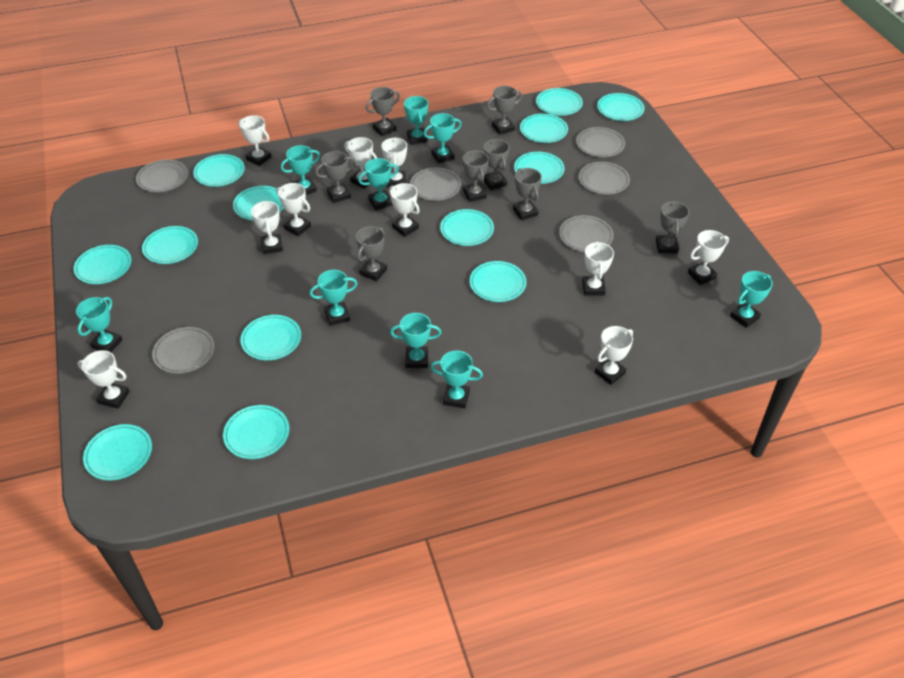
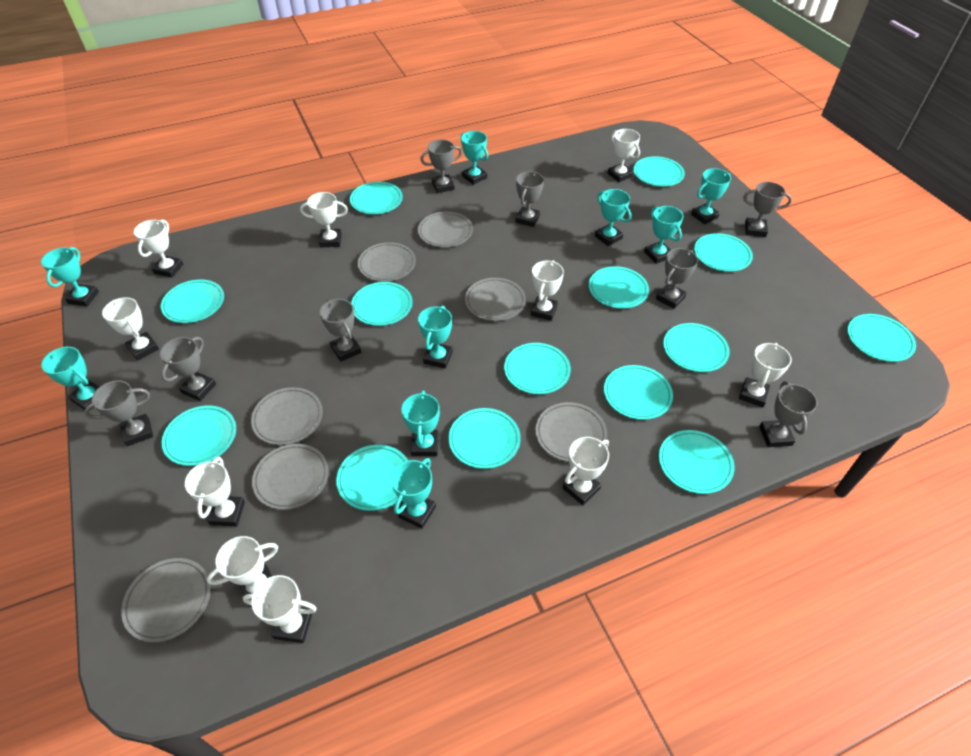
grey plate: [136,160,188,192] [152,327,215,374] [410,167,461,201] [559,215,614,252] [576,127,625,157] [579,162,630,195] = 6 -> [121,558,211,642] [251,387,323,445] [252,444,329,510] [358,242,416,282] [418,212,473,247] [465,278,526,321] [535,402,607,462] = 7
turquoise plate: [74,245,131,284] [83,424,152,481] [142,226,198,264] [193,154,245,187] [223,405,289,459] [233,186,283,220] [240,315,301,360] [440,209,494,246] [469,261,527,302] [514,152,565,184] [520,114,568,143] [536,88,583,116] [597,93,644,121] = 13 -> [161,280,224,323] [162,406,236,466] [336,445,408,511] [350,182,403,214] [351,282,413,326] [448,408,521,469] [504,343,571,394] [589,266,649,309] [604,365,673,420] [634,156,685,187] [659,430,735,494] [663,323,730,372] [694,233,753,272] [848,314,916,362] = 14

